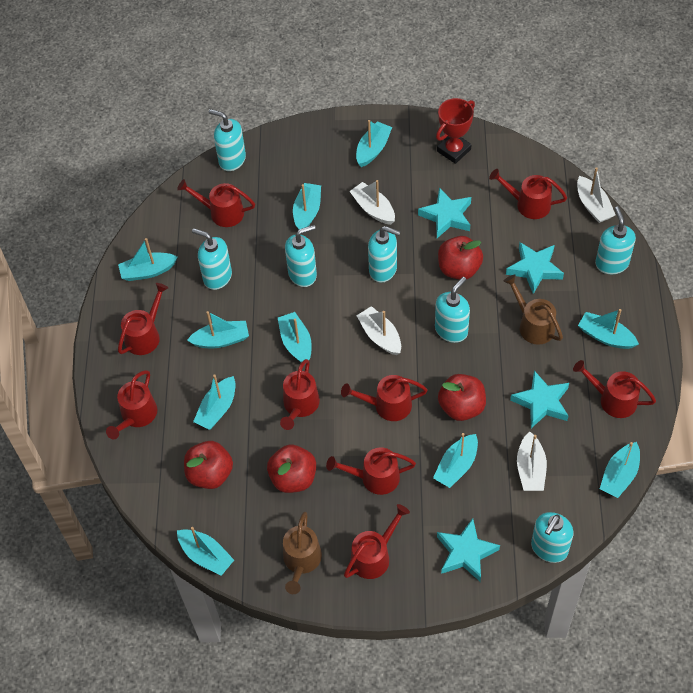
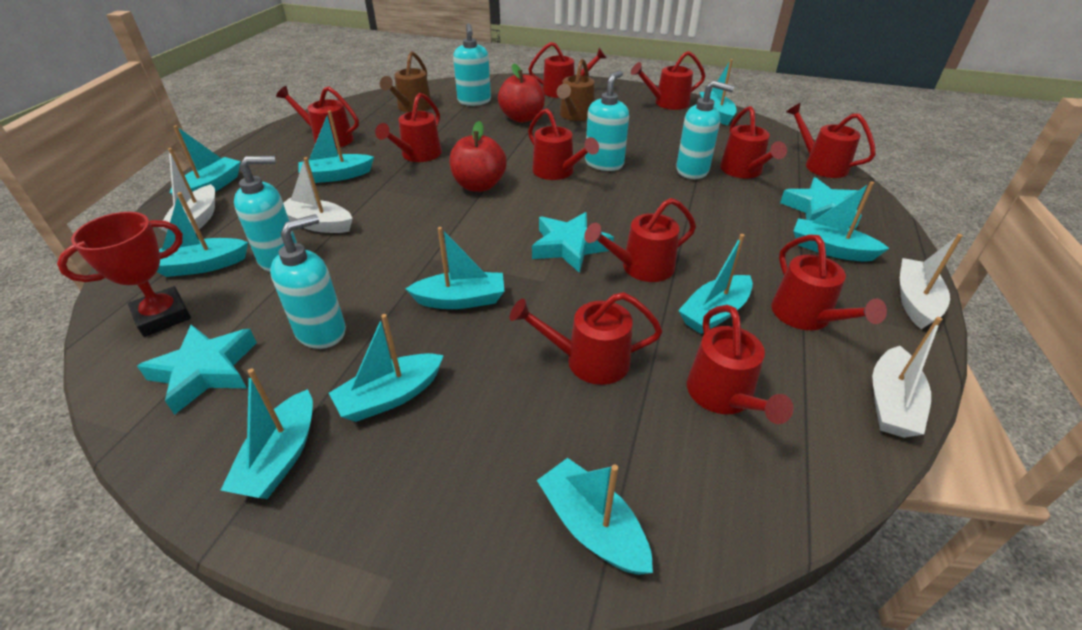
red apple: [184,441,233,489] [267,445,316,493] [438,236,483,280] [438,374,486,421] = 4 -> [449,121,507,192] [498,63,545,122] = 2
red watering can: [106,370,157,439] [118,283,168,355] [177,179,255,227] [280,359,320,430] [326,447,416,495] [341,375,428,421] [344,504,410,579] [489,169,567,219] [573,360,656,418] = 9 -> [276,86,359,148] [375,93,442,162] [510,292,663,385] [528,42,607,98] [528,108,599,180] [584,198,696,282] [631,51,705,110] [687,305,793,424] [720,106,787,179] [771,235,887,330] [786,103,876,178] = 11
turquoise soap dispenser: [192,228,232,290] [209,109,246,171] [285,225,317,287] [368,226,401,282] [435,277,470,343] [531,512,574,563] [595,207,636,274] = 7 -> [234,156,297,272] [270,214,346,349] [453,23,491,106] [585,70,629,171] [676,80,734,179] = 5
turquoise star: [418,188,471,238] [437,518,500,582] [506,242,564,294] [510,370,569,428] = 4 -> [137,325,257,415] [532,212,614,273] [780,177,862,229] = 3

